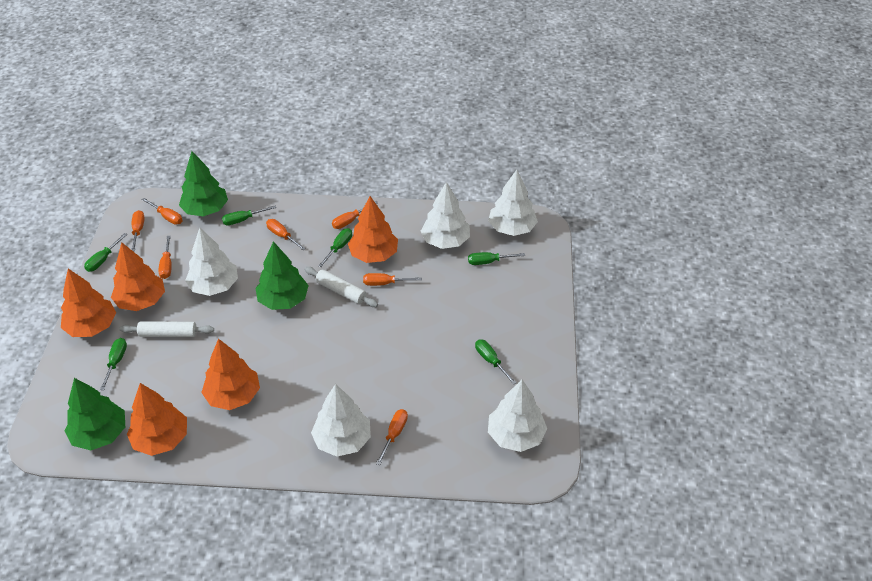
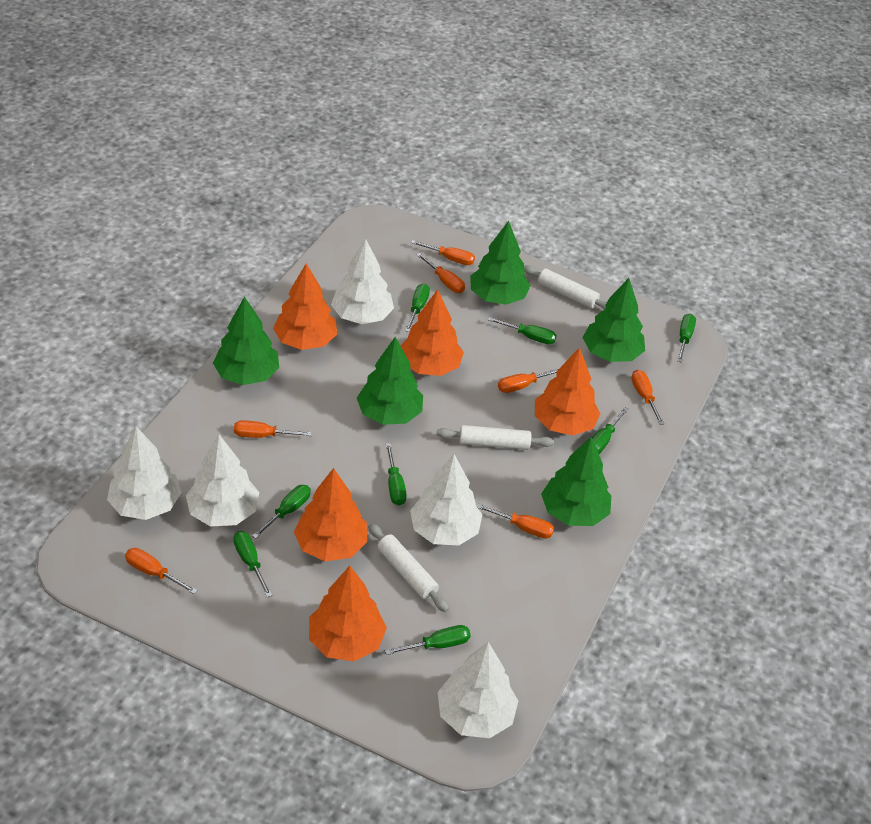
green screwdriver: [84,233,127,272] [100,338,127,390] [222,206,276,225] [318,228,352,267] [468,252,525,265] [475,339,517,385] = 6 -> [233,531,272,597] [252,485,311,539] [385,625,471,655] [386,443,407,506] [405,284,430,332] [488,317,557,344] [592,407,629,454] [677,314,696,363] = 8
green tree: [65,378,125,450] [179,151,228,216] [256,241,309,310] = 3 -> [213,296,279,385] [357,337,423,425] [470,221,531,305] [541,436,611,526] [583,278,645,362] = 5
white rolling pin: [119,321,214,337] [304,267,378,307] = 2 -> [368,523,449,612] [437,425,554,450] [524,265,607,309] = 3

